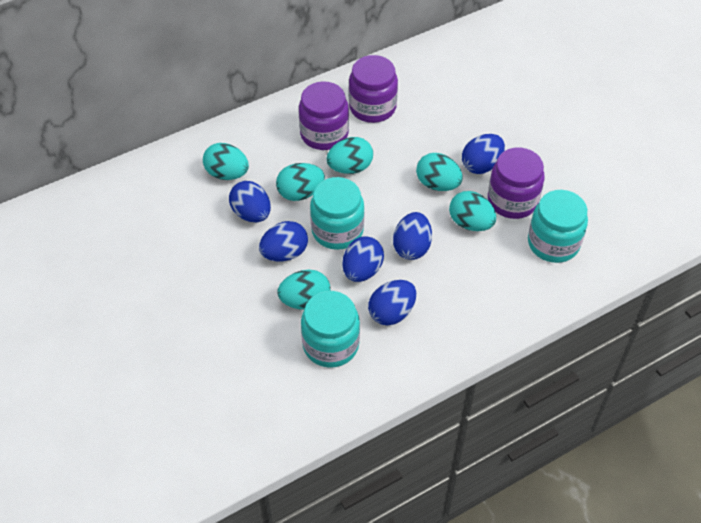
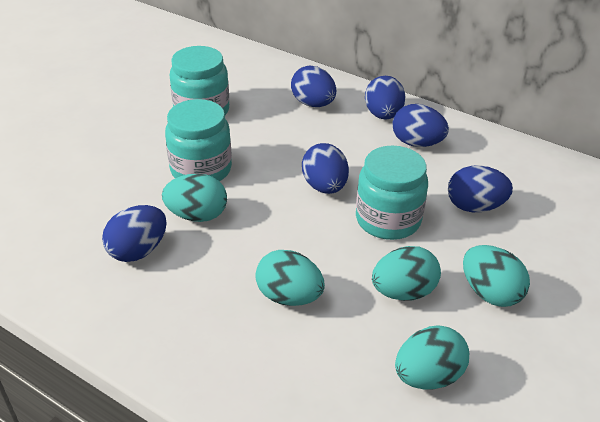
purple jar: [299,81,349,150] [349,55,398,123] [488,147,545,219] = 3 -> none = 0
turquoise egg: [203,143,249,180] [276,163,325,201] [278,270,331,310] [326,137,373,174] [416,153,462,191] [449,191,496,231] = 6 -> [162,173,227,222] [255,250,325,306] [372,246,441,301] [395,325,469,390] [463,245,530,307] = 5

